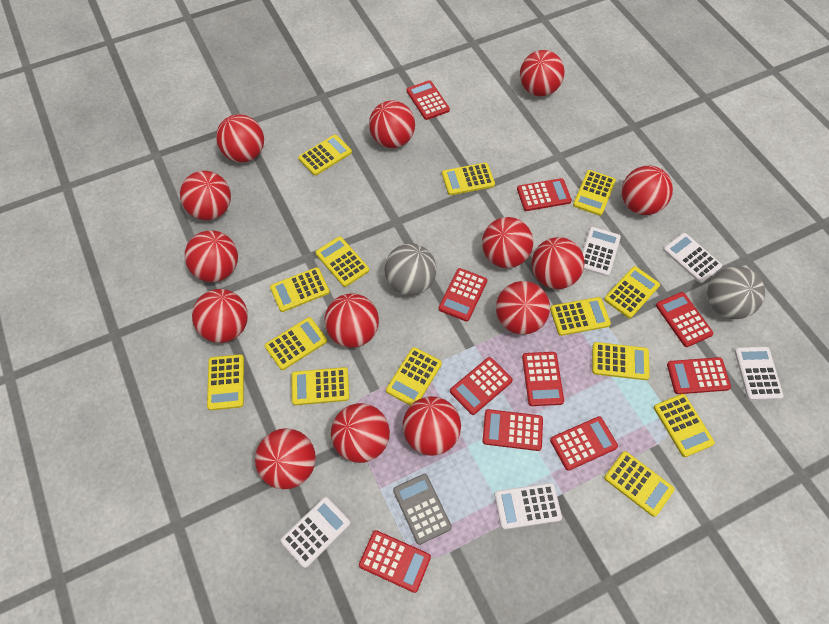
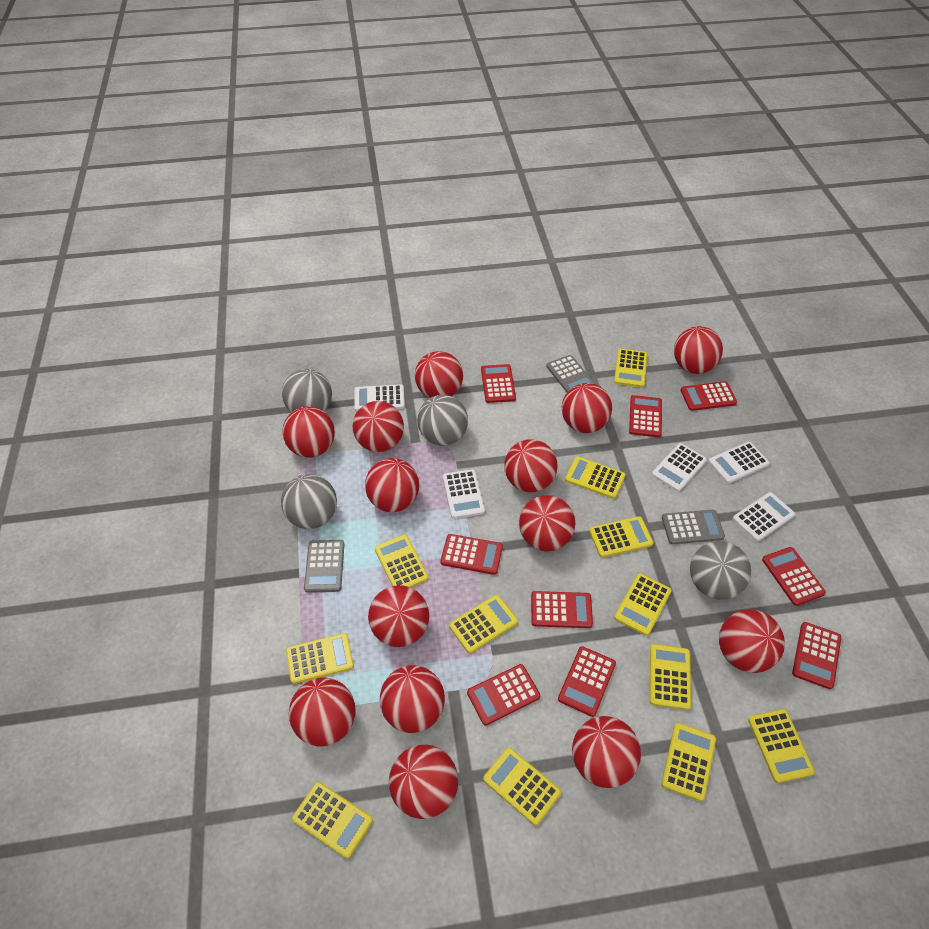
grey ball: [385,243,436,296] [707,266,765,319] = 2 -> [281,474,337,529] [282,369,332,412] [417,395,468,446] [690,541,751,600] = 4
grey calculator: [393,474,452,545] = 1 -> [304,540,344,593] [546,355,595,392] [662,510,725,544] = 3
red calculator: [359,530,431,593] [406,80,450,120] [438,268,487,322] [450,357,513,415] [483,409,543,451] [517,178,572,211] [522,352,564,406] [550,416,618,471] [656,292,714,347] [667,357,731,394] = 10 -> [441,534,503,575] [467,664,541,726] [481,364,516,403] [531,591,593,628] [558,646,616,717] [629,395,662,437] [680,381,737,411] [762,547,826,606] [792,622,841,689] = 9
yellow calculator: [207,354,244,410] [265,317,327,370] [270,267,330,312] [291,367,349,405] [298,135,352,176] [315,236,369,287] [386,347,442,406] [442,163,495,195] [550,297,611,336] [573,170,616,216] [592,342,650,380] [604,266,660,318] [604,451,675,517] [654,394,715,457] = 14 -> [286,633,354,684] [292,782,373,859] [375,535,429,588] [449,595,518,654] [483,747,561,826] [565,456,626,499] [589,516,654,558] [614,349,647,388] [614,573,672,636] [650,644,691,710] [661,723,716,802] [748,709,815,783] = 12

